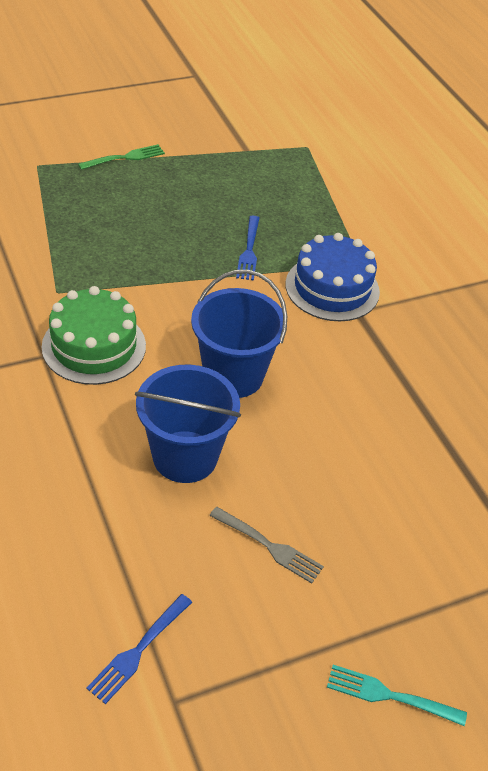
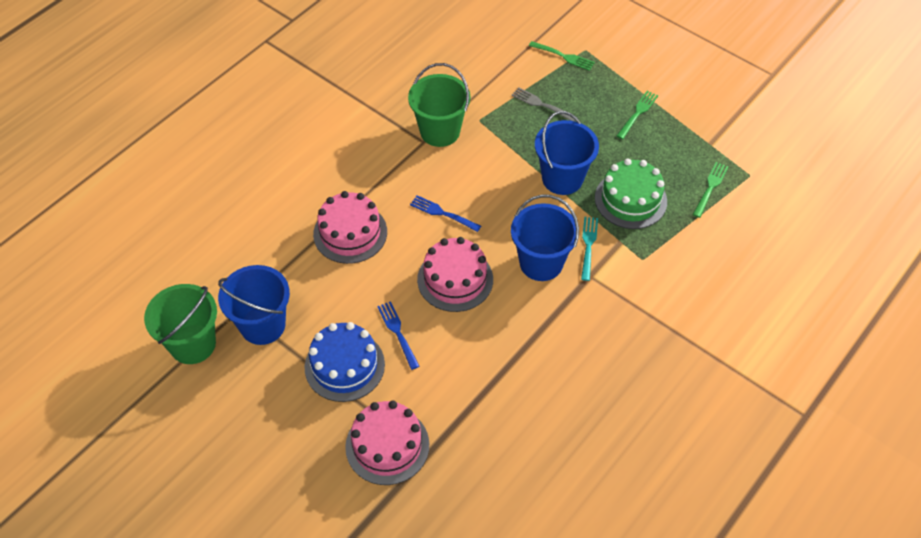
blue bucket: [135,365,241,483] [191,270,287,398] = 2 -> [218,265,290,345] [511,195,579,281] [535,111,599,195] = 3
green bucket: none = 0 -> [144,284,217,364] [408,63,470,147] = 2
green fork: [78,144,165,170] = 1 -> [529,41,595,71] [617,91,658,139] [693,162,729,218] = 3
pink cake: none = 0 -> [313,191,387,264] [345,400,429,485] [417,237,493,312] = 3

